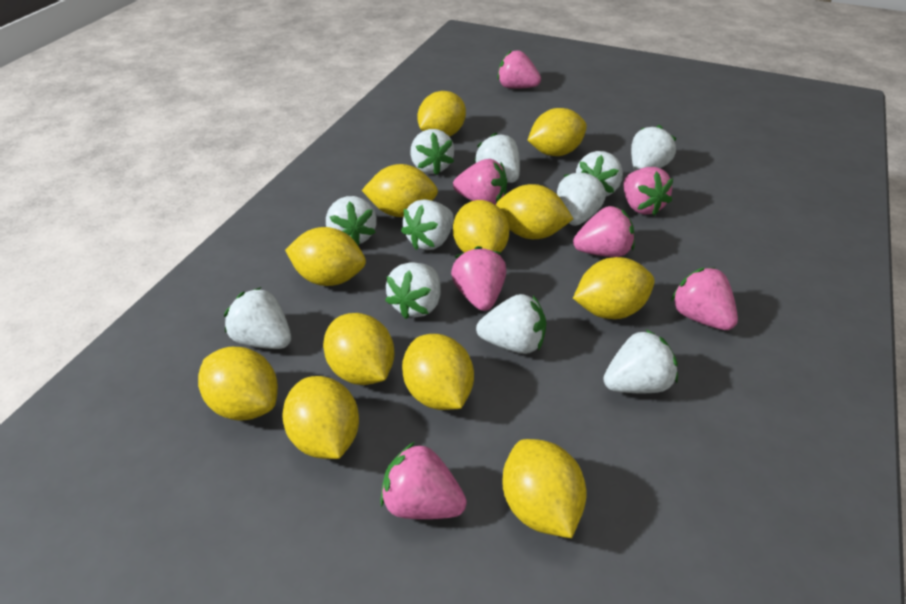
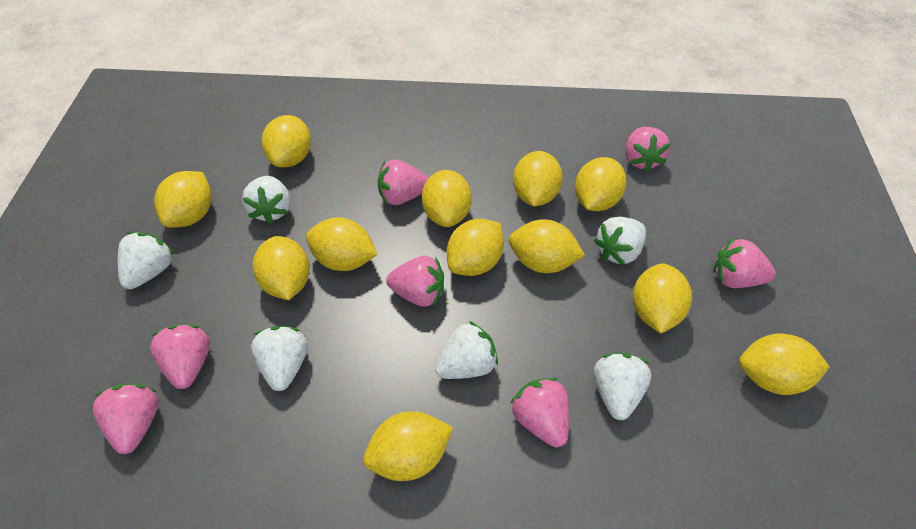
white strawberry: [224,287,291,349] [326,196,377,245] [385,262,441,319] [401,199,454,250] [410,129,454,175] [474,133,520,183] [476,294,546,354] [557,170,606,226] [576,151,623,196] [603,329,678,393] [631,125,677,171] = 11 -> [118,232,174,289] [242,176,290,224] [251,326,308,391] [435,321,498,379] [593,353,652,420] [594,217,646,265] = 6

